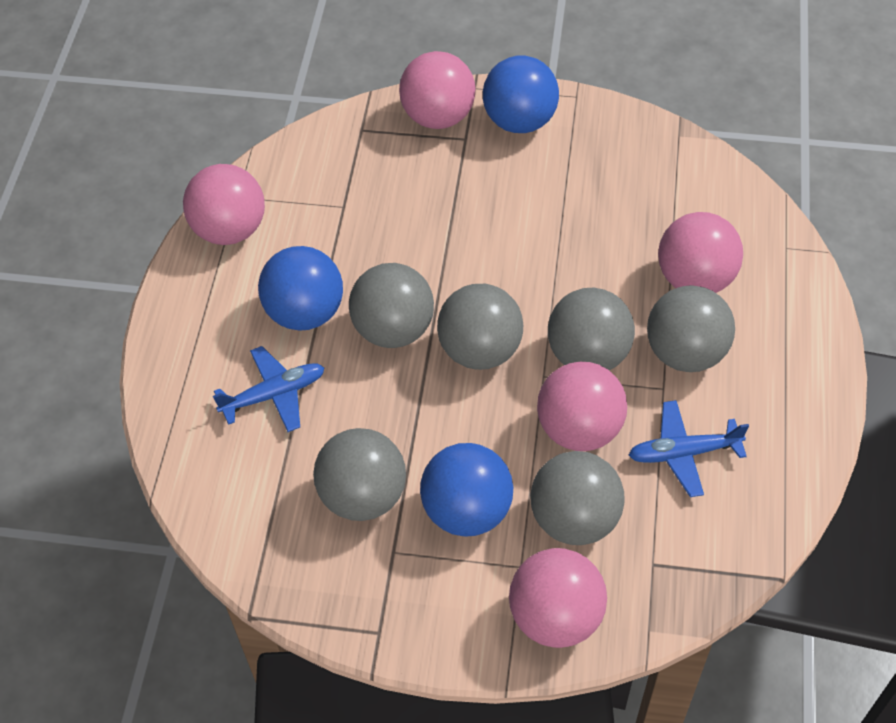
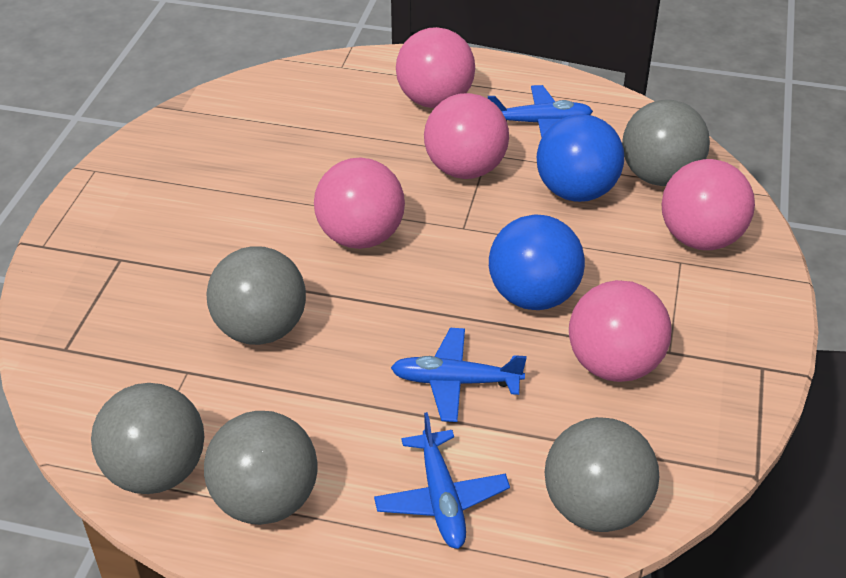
blue ball: [258,246,343,331] [420,443,513,537] [483,56,559,133] = 3 -> [489,214,585,310] [537,114,624,202] = 2
blue plane: [213,346,325,432] [629,400,749,497] = 2 -> [374,412,510,549] [391,328,527,422] [488,85,593,138] = 3
grey ball: [313,428,406,521] [349,263,434,348] [437,284,523,370] [530,451,625,545] [548,287,635,370] [647,285,735,372] = 6 -> [91,383,204,494] [204,411,317,525] [206,246,306,345] [545,417,659,532] [622,100,710,186] = 5

